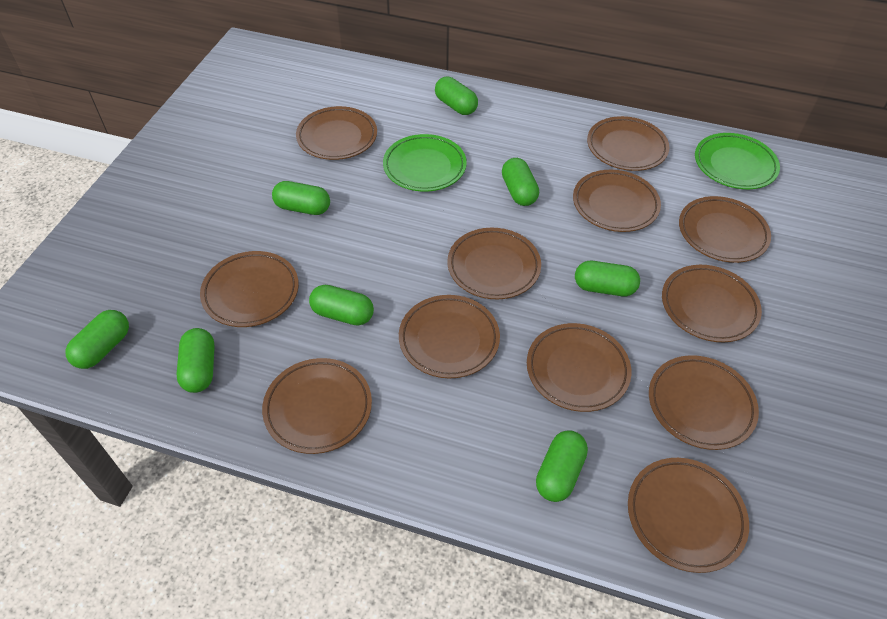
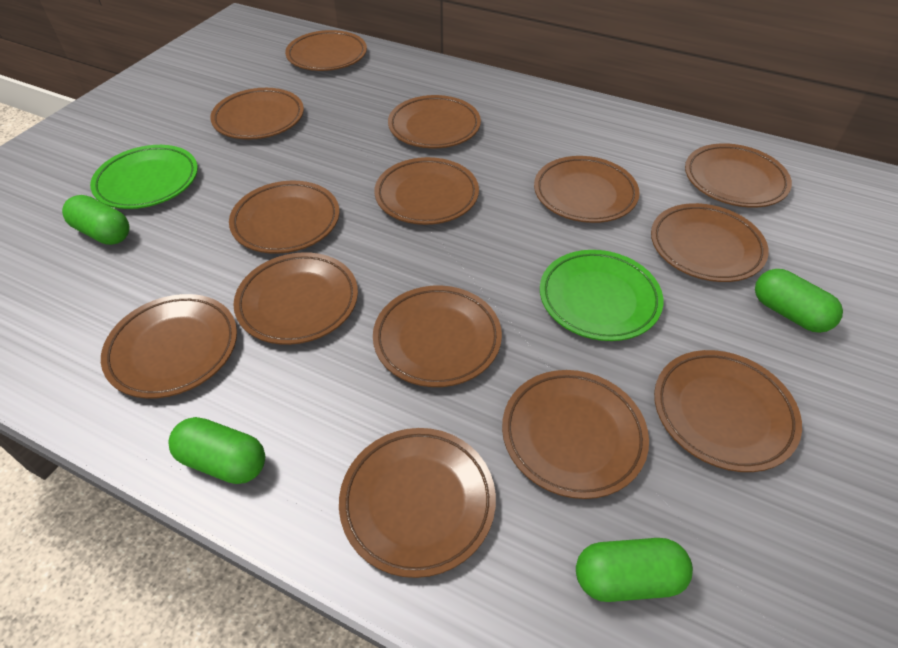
brown plate: [200,251,299,327] [262,358,372,454] [296,106,377,160] [399,295,500,378] [447,228,541,299] [527,323,631,412] [573,170,661,232] [587,116,670,171] [628,458,749,573] [649,355,759,450] [662,265,762,342] [679,196,771,263] = 12 -> [101,294,237,398] [210,88,304,140] [229,181,340,254] [233,252,358,345] [285,30,367,71] [339,428,496,578] [373,286,502,387] [374,157,479,225] [388,95,481,148] [502,370,649,499] [534,156,640,223] [651,203,769,282] [654,350,802,472] [685,143,792,208] = 14
green capsule: [65,310,129,369] [176,328,215,393] [272,181,330,215] [309,285,374,326] [435,77,478,115] [502,158,539,206] [536,430,588,502] [575,261,640,296] = 8 -> [62,195,130,245] [169,417,265,484] [576,538,693,602] [755,269,843,333] = 4

